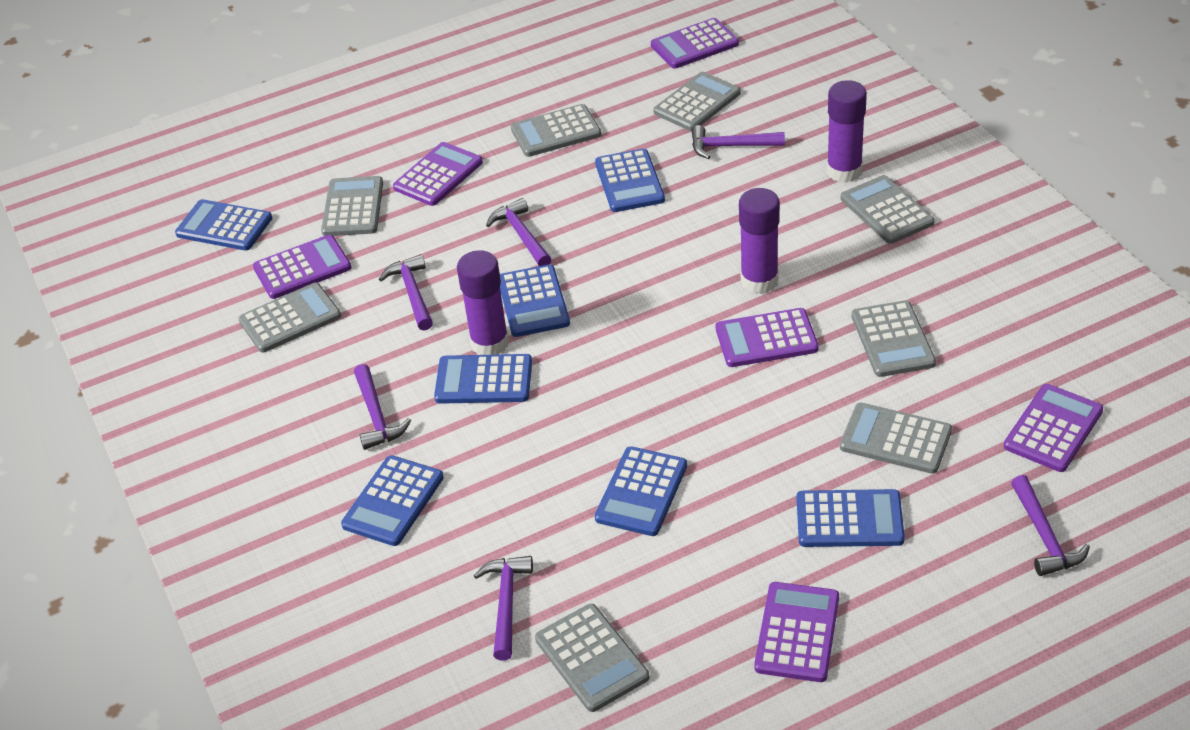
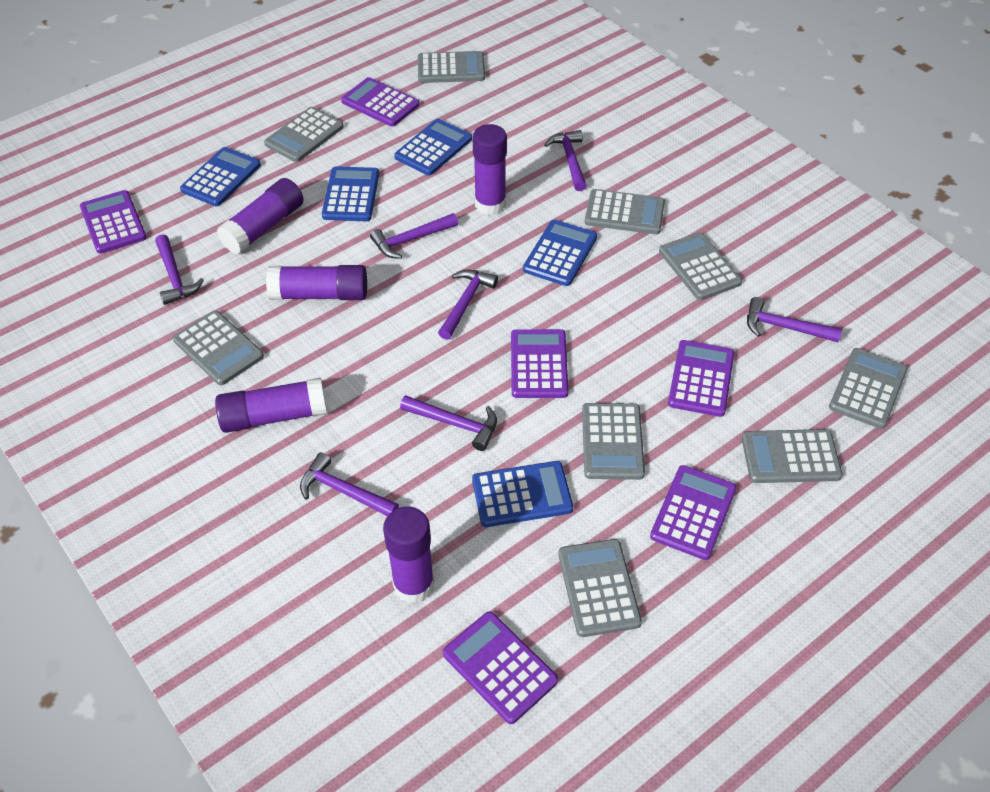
blue calculator: [175,199,272,251] [341,455,444,546] [434,354,532,404] [500,264,570,337] [595,149,665,212] [595,446,687,536] [797,489,905,547] = 7 -> [180,147,261,206] [322,166,379,221] [394,119,472,176] [472,461,573,527] [523,220,597,286] = 5
grey calculator: [238,283,341,353] [321,176,383,236] [511,104,601,157] [535,604,649,712] [653,72,741,131] [840,403,952,474] [841,175,935,244] [852,300,936,377] = 8 -> [173,310,264,385] [264,107,344,162] [418,51,485,83] [558,539,642,637] [582,403,645,480] [585,189,665,234] [659,232,742,300] [742,429,843,483] [829,348,908,429] = 9
purple glue stick: [457,250,509,355] [739,188,780,294] [827,80,867,183] = 3 -> [215,378,327,433] [217,178,304,254] [266,265,367,300] [383,506,434,604] [473,124,507,215] = 5
purple hammer: [354,364,411,450] [379,254,433,330] [474,556,533,661] [486,198,551,266] [691,125,785,159] [1011,475,1090,576] = 6 -> [155,234,204,305] [300,452,399,516] [370,213,458,259] [400,395,497,451] [438,270,498,340] [544,130,587,191] [747,297,842,342] = 7

